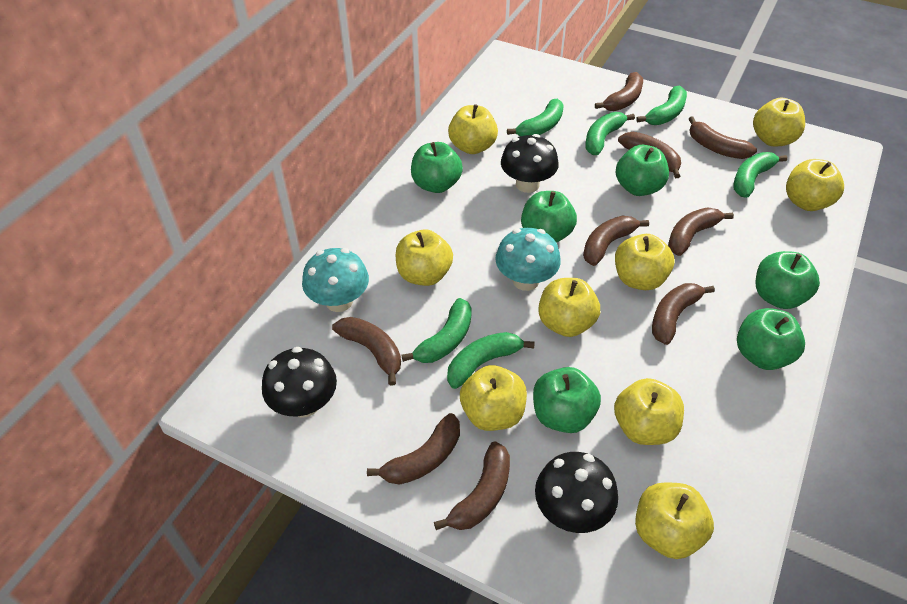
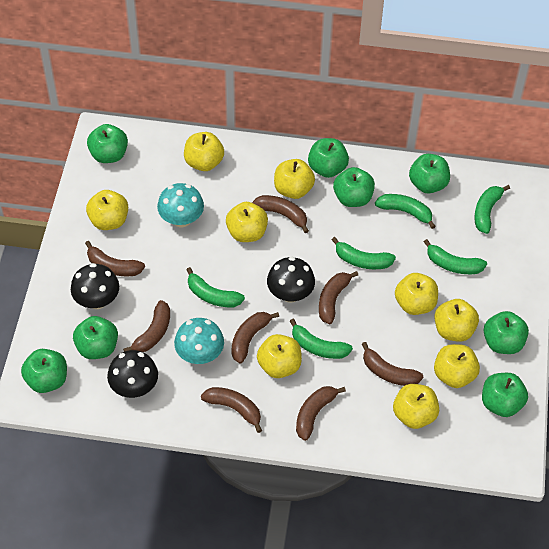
brown banana: [332,317,401,386] [367,413,460,485] [434,441,510,530] [583,216,649,266] [595,72,643,111] [618,132,681,178] [652,283,715,345] [668,208,734,256] [689,116,757,159] = 9 -> [85,241,145,276] [123,300,170,352] [201,387,262,433] [231,312,279,364] [252,195,309,233] [296,386,346,441] [319,271,358,324] [362,342,423,386] = 8
green apple: [411,142,463,193] [521,191,577,243] [533,367,601,433] [616,145,669,196] [737,308,805,370] [756,251,820,309] = 6 -> [21,349,67,393] [73,316,118,359] [87,124,128,163] [308,138,349,178] [333,167,375,207] [409,154,450,193] [482,373,528,417] [484,311,529,354] = 8

